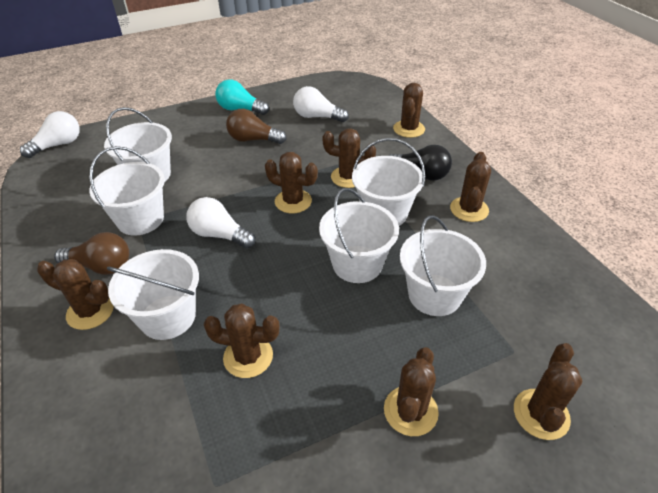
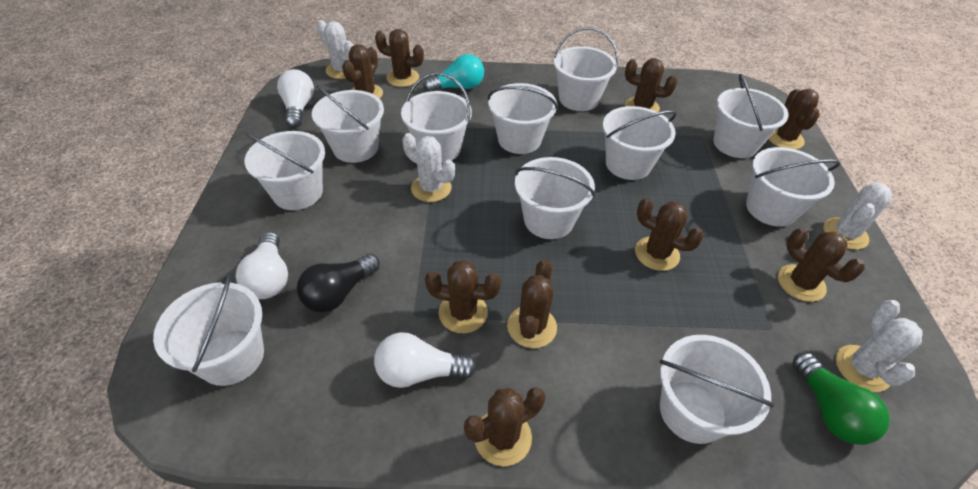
brown cactus: [37,259,114,330] [203,303,280,378] [265,152,318,213] [322,128,376,188] [384,347,439,436] [393,83,425,138] [450,152,491,222] [514,343,582,440] = 8 -> [342,44,383,99] [375,29,424,87] [425,260,501,333] [464,387,545,466] [507,259,557,348] [625,58,677,112] [635,198,704,271] [769,89,819,149] [778,228,865,302] = 9
brown light bulb: [54,232,129,275] [226,109,287,144] = 2 -> none = 0
green light bulb: none = 0 -> [792,352,890,445] = 1
white bucket: [89,146,165,236] [104,107,172,181] [107,249,199,340] [319,188,399,283] [352,138,425,226] [400,215,486,316] = 6 -> [153,274,264,386] [245,131,325,210] [312,85,384,163] [401,72,472,163] [488,83,558,154] [515,157,595,239] [553,27,619,111] [603,106,676,180] [659,335,775,444] [713,74,788,158] [746,147,840,227] = 11
white cactus: none = 0 -> [317,20,354,79] [402,133,455,202] [823,182,892,250] [836,300,923,392] = 4

